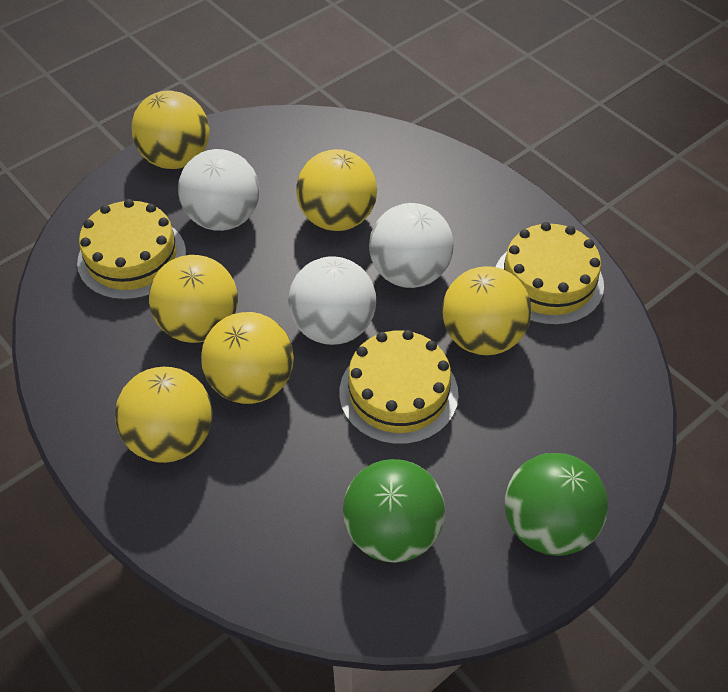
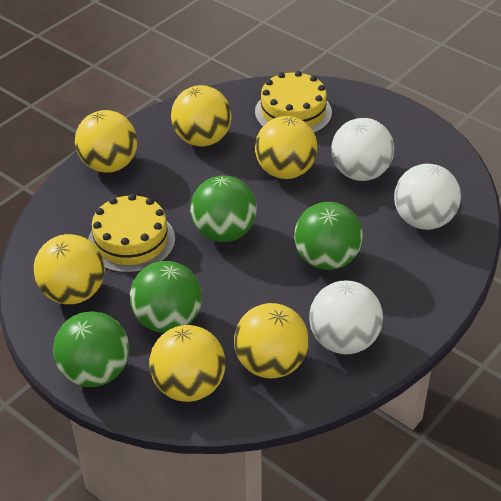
green ball: [343,459,445,563] [505,453,608,556] = 2 -> [53,312,129,387] [130,261,202,333] [190,176,257,242] [294,202,363,270] = 4
yellow cake: [77,199,186,300] [339,330,458,445] [496,222,604,325] = 3 -> [88,194,175,273] [255,71,332,133] = 2

